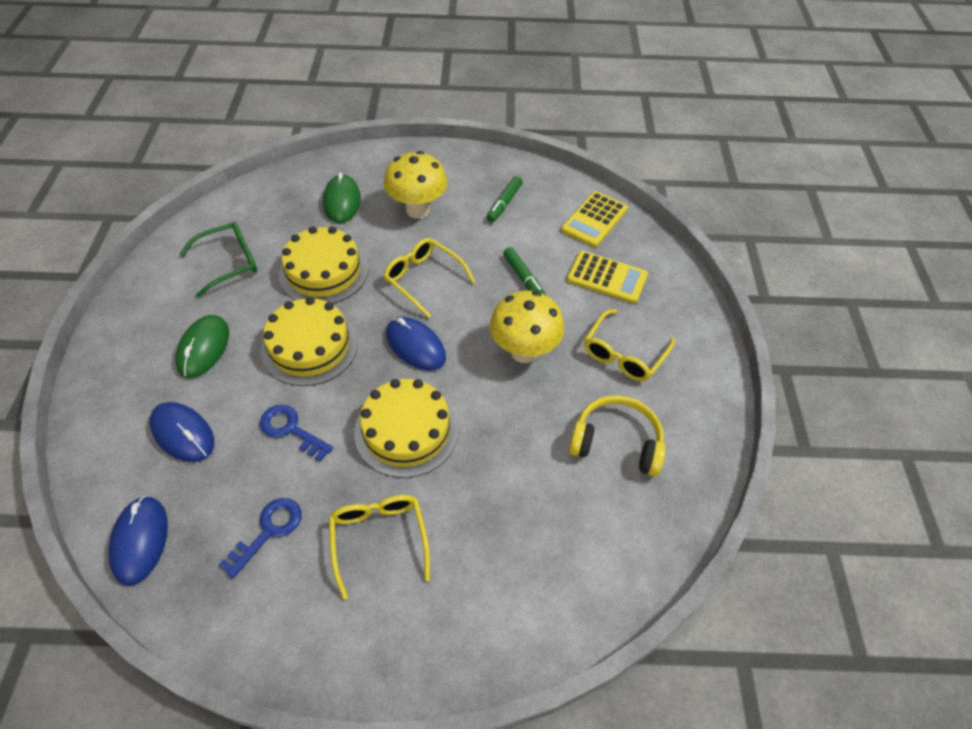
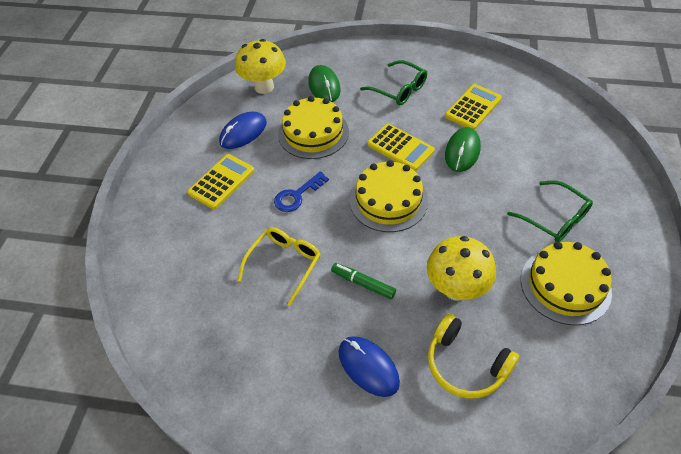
blue key: [219,498,302,578] [260,405,333,462] = 2 -> [274,171,329,212] = 1
blue mouse: [109,496,168,586] [149,402,214,462] [386,317,446,371] = 3 -> [219,112,267,149] [339,336,400,397] = 2
green glasses: [179,222,258,298] = 1 -> [360,60,427,105] [507,181,593,242] = 2
green marker: [487,176,523,223] [503,247,546,295] = 2 -> [331,263,396,299] = 1
yellow calculator: [561,191,628,247] [567,251,648,303] = 2 -> [187,154,254,209] [367,124,435,171] [445,84,502,130] = 3
yellow glasses: [329,495,430,600] [384,238,475,318] [584,309,675,381] = 3 -> [237,227,321,306] = 1

